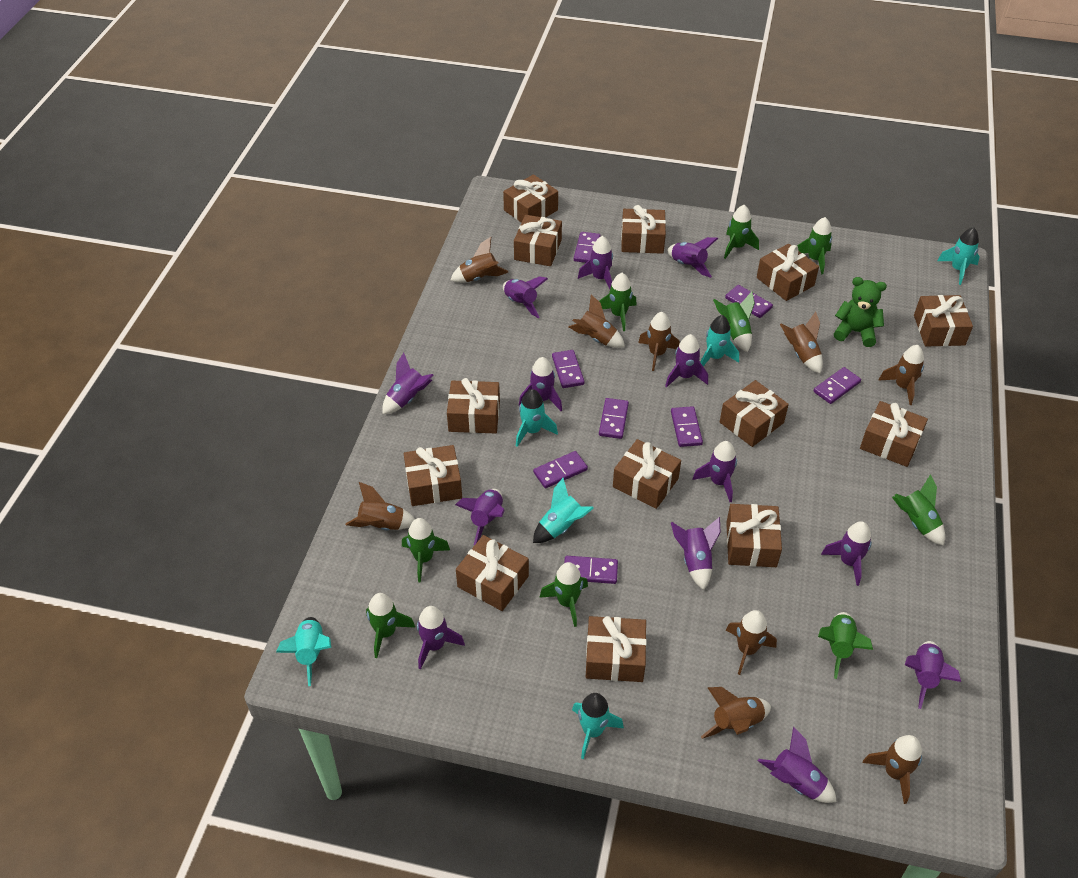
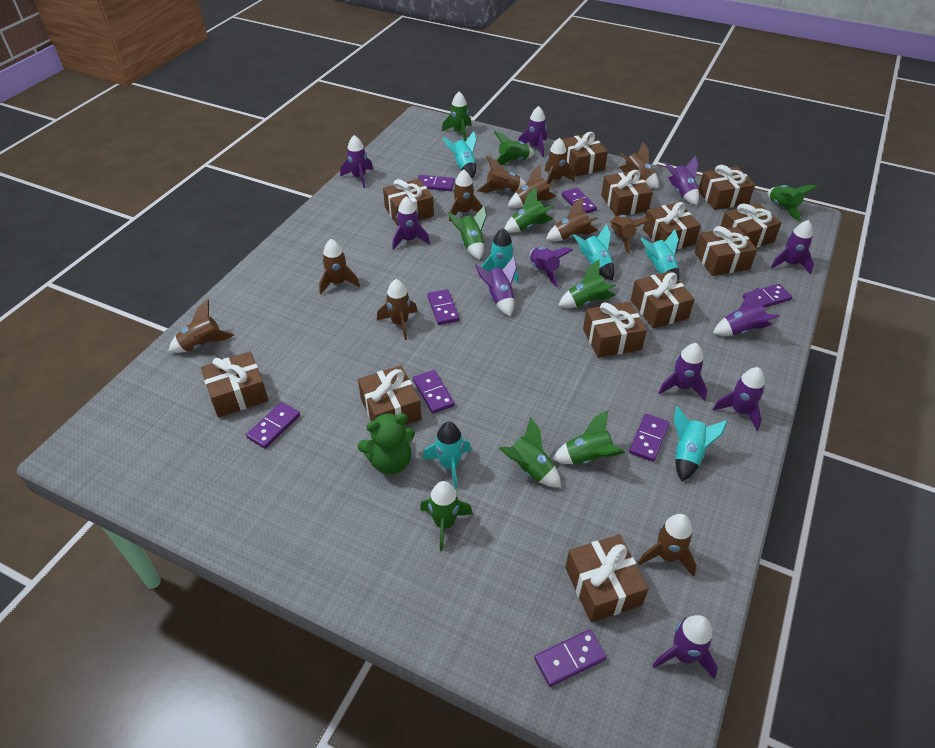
brown gift: [404,445,462,506] [447,378,500,433] [456,535,529,611] [503,174,558,223] [514,215,562,266] [586,616,647,682] [613,439,681,509] [621,205,666,254] [720,380,789,447] [726,504,782,567] [757,244,819,301] [860,401,928,467] [914,295,973,347] = 13 -> [201,351,268,418] [358,365,421,425] [383,179,434,226] [562,132,608,177] [565,535,649,622] [583,302,647,358] [601,170,653,216] [631,271,695,329] [643,202,701,249] [695,226,757,276] [699,165,755,210] [721,203,782,248] = 12
brown rocket: [346,482,415,530] [451,237,508,283] [569,294,625,348] [638,312,680,371] [701,687,771,739] [726,610,777,675] [780,312,823,374] [863,735,922,804] [878,345,924,405] = 9 -> [169,299,235,353] [319,239,360,294] [377,279,418,340] [449,170,483,222] [477,156,526,193] [508,164,556,208] [545,138,575,184] [546,197,598,241] [610,215,650,254] [619,142,659,188] [638,514,697,577] = 11
purple rocket: [382,353,433,414] [417,606,465,670] [455,489,505,545] [503,276,548,318] [519,357,562,411] [578,236,613,289] [665,334,708,387] [667,237,718,278] [671,517,720,590] [692,441,737,502] [758,727,837,803] [821,521,872,586] [905,641,961,709] = 13 -> [340,135,373,188] [392,196,430,250] [475,257,517,316] [518,106,547,157] [530,247,573,287] [652,615,718,679] [658,343,707,401] [665,156,699,205] [713,287,779,336] [713,367,765,431] [770,220,814,274] = 11

